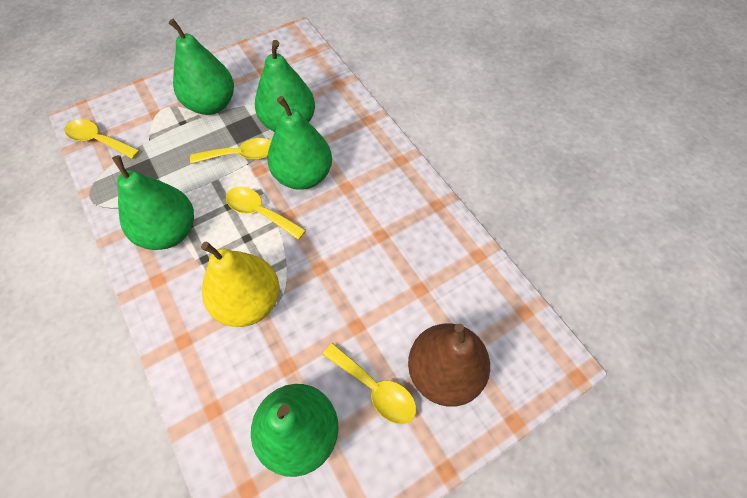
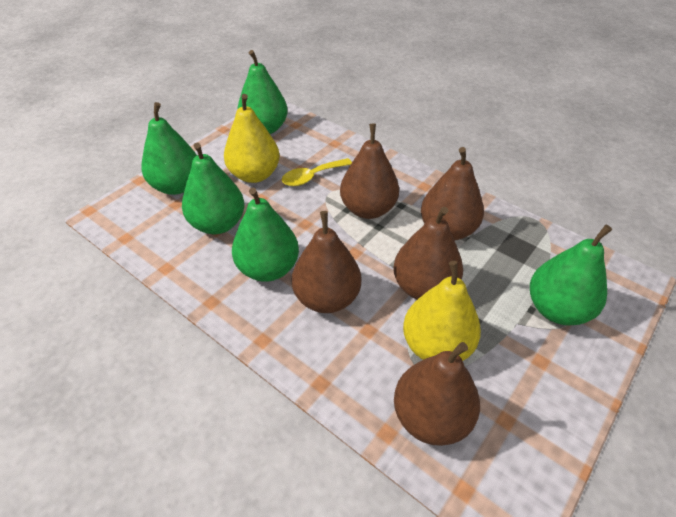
brown pear: [408,323,490,407] = 1 -> [292,211,361,313] [340,124,399,219] [393,207,463,299] [394,342,480,446] [421,147,484,240] = 5
yellow pear: [201,241,279,327] = 1 -> [224,94,280,183] [403,261,481,361] = 2
yellow spoon: [64,119,140,159] [190,138,271,164] [226,187,306,240] [323,343,416,424] = 4 -> [282,158,352,186] = 1

